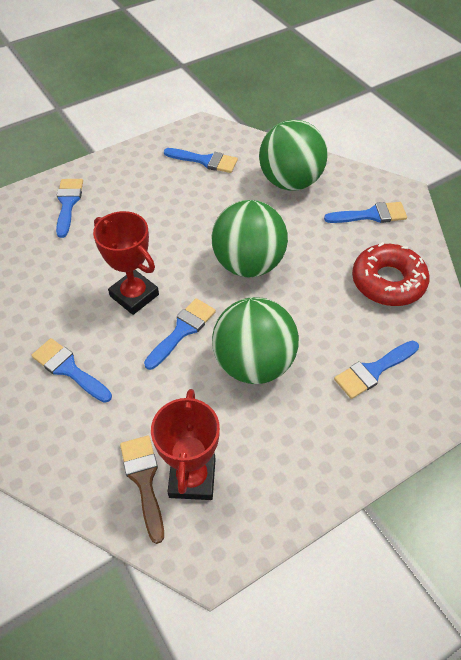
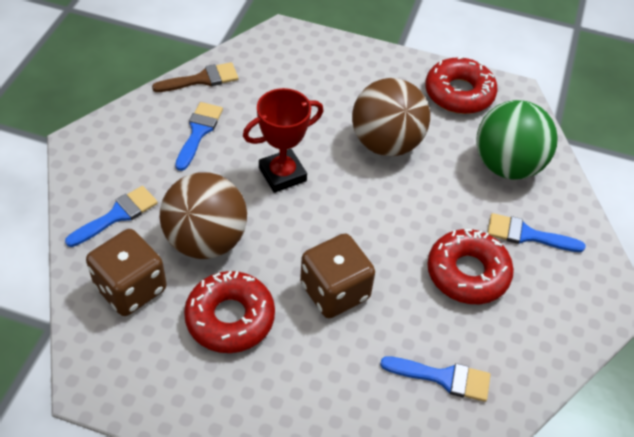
blue brush: [31,338,112,403] [56,179,83,238] [144,298,216,370] [164,148,238,173] [324,202,407,223] [334,341,419,399] = 6 -> [65,186,158,247] [175,102,223,171] [380,356,490,402] [487,213,586,252] = 4
brown ball: none = 0 -> [160,173,247,259] [352,78,430,156] = 2
brown dice: none = 0 -> [86,229,167,316] [300,234,375,318] = 2
green ball: [211,200,288,277] [212,297,299,384] [259,120,328,191] = 3 -> [476,100,558,180] = 1
red donut: [352,242,430,306] = 1 -> [184,271,275,353] [425,56,498,114] [427,229,514,304] = 3
red trophy: [93,211,159,315] [151,389,220,500] = 2 -> [243,88,324,193] = 1

